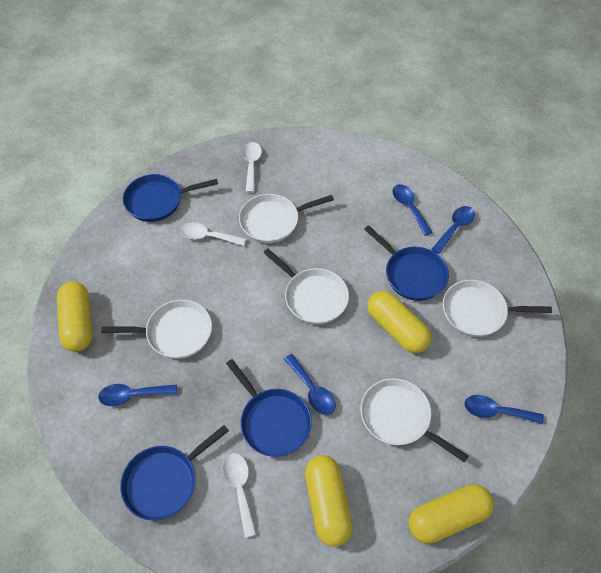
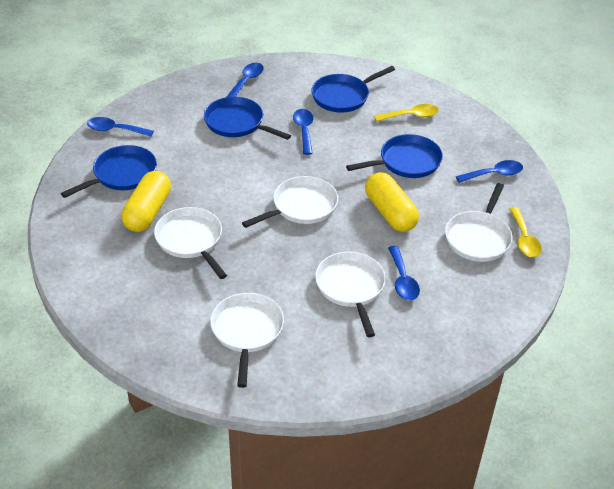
white spoon: [180,222,246,246] [223,453,256,538] [243,142,262,193] = 3 -> none = 0
yellow capsule: [57,281,92,352] [305,455,353,547] [368,291,431,353] [409,484,494,544] = 4 -> [121,171,171,232] [365,172,419,232] = 2
yellow spoon: none = 0 -> [374,104,439,122] [509,207,542,257] = 2

